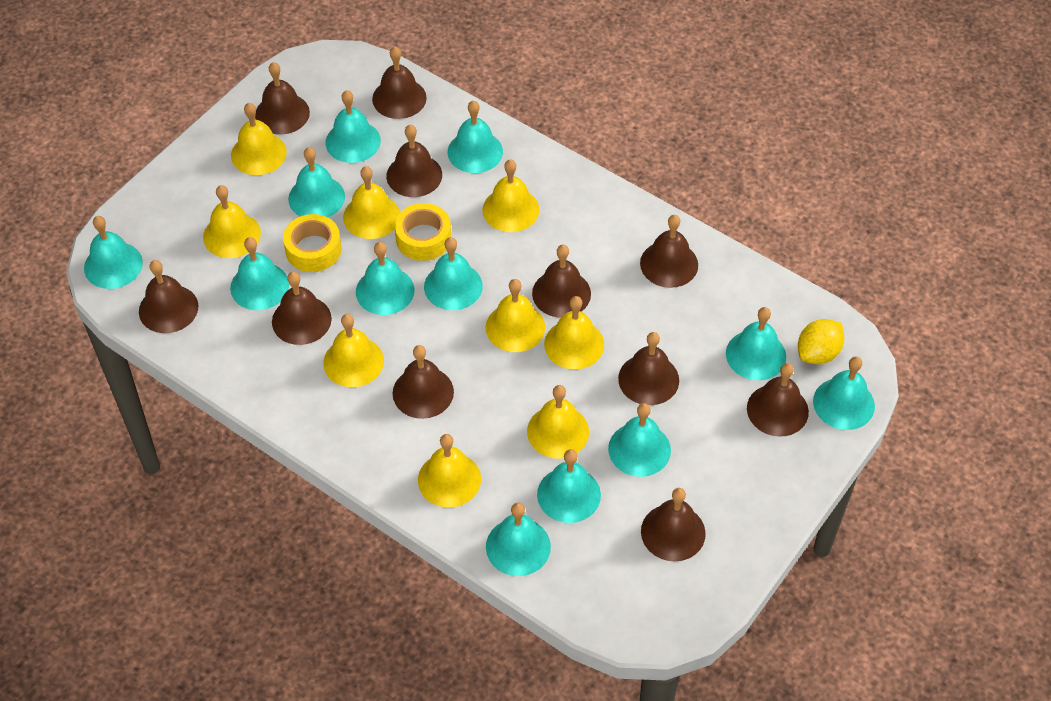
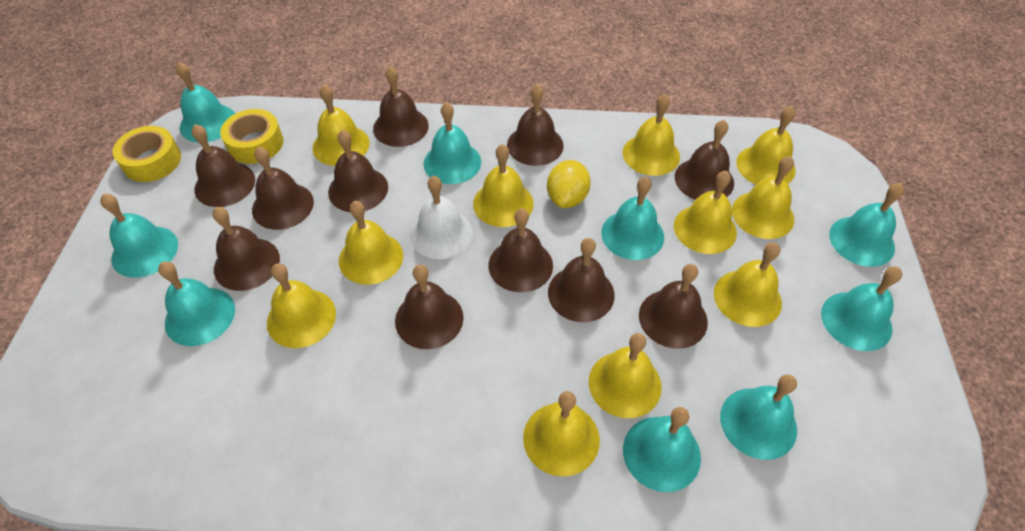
turquoise bell: [84,216,143,289] [230,237,289,310] [288,147,345,217] [325,90,381,163] [356,242,415,315] [424,237,483,310] [448,101,503,173] [486,502,551,576] [537,449,601,523] [608,403,671,477] [726,307,786,380] [813,356,875,430] = 12 -> [100,194,178,278] [158,262,235,346] [176,62,235,143] [424,102,481,184] [601,177,664,260] [623,407,701,492] [720,374,797,460] [821,266,902,351] [829,183,904,267] = 9
white bell: none = 0 -> [410,176,473,259] = 1
yellow bell: [203,185,261,258] [231,103,287,175] [323,314,384,387] [343,166,400,239] [418,434,481,508] [482,159,539,232] [486,279,545,352] [527,385,589,459] [544,296,604,369] = 9 -> [267,263,336,348] [312,84,370,166] [339,201,403,285] [473,144,534,227] [523,391,600,477] [589,333,662,418] [623,94,680,176] [674,170,737,254] [714,242,782,327] [732,156,794,239] [736,106,796,185] = 11

